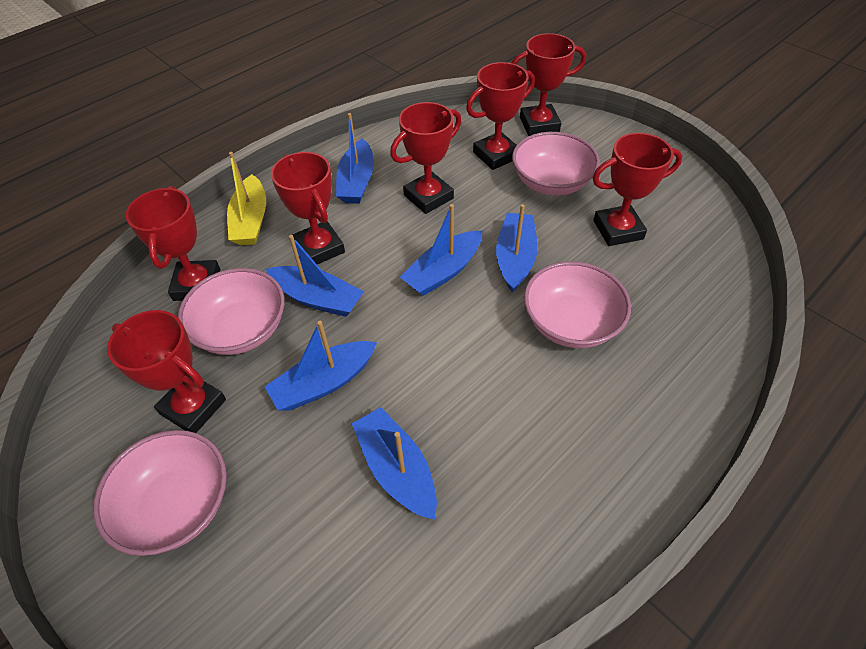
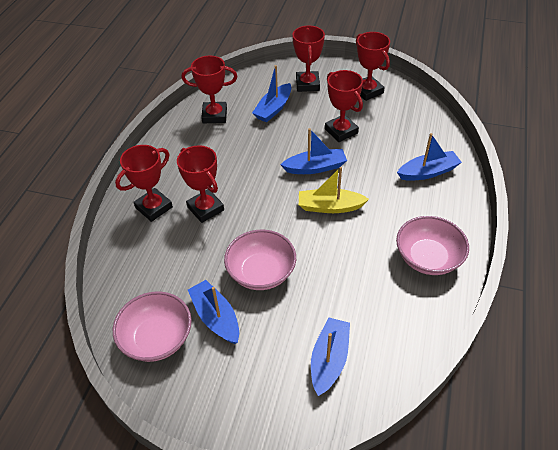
blue boat: [265,321,377,411] [266,235,364,317] [336,113,374,204] [352,407,437,520] [400,204,482,296] [496,204,537,292] = 6 -> [188,280,239,344] [252,65,291,122] [281,128,347,174] [311,317,350,396] [397,133,462,181] = 5
pink bowl: [93,430,227,556] [178,268,285,355] [512,132,600,196] [524,261,631,348] = 4 -> [113,291,192,362] [224,230,296,290] [396,216,469,275] = 3
red trophy: [107,310,226,433] [126,186,220,301] [271,152,345,264] [390,102,462,214] [466,62,535,170] [511,33,586,136] [592,133,682,246] = 7 -> [115,145,173,222] [177,145,224,223] [182,56,237,123] [292,26,325,92] [325,70,363,142] [356,32,390,101] = 6

